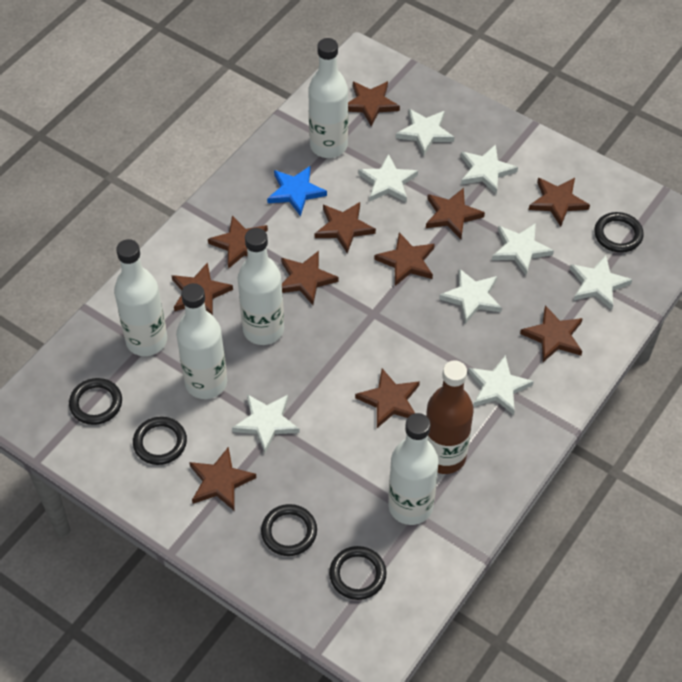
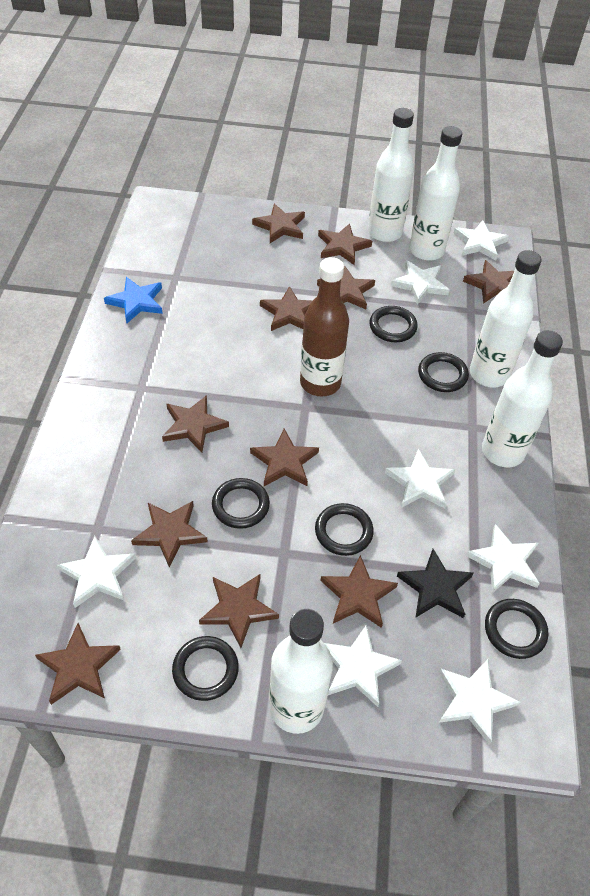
black ring: [69,378,122,425] [133,417,187,465] [261,504,317,556] [329,546,387,600] [594,212,644,253] = 5 -> [172,636,239,701] [212,478,270,529] [315,503,374,556] [369,306,418,342] [418,352,469,392] [485,599,548,659] = 6
black star: none = 0 -> [397,549,473,618] = 1
white star: [232,394,300,453] [358,154,418,202] [396,109,454,156] [439,268,502,324] [461,144,518,194] [468,355,534,415] [492,223,554,275] [570,255,632,310] = 8 -> [57,536,136,608] [324,625,402,707] [385,448,455,509] [391,260,449,305] [439,659,520,745] [453,220,509,261] [466,524,540,593] = 7

